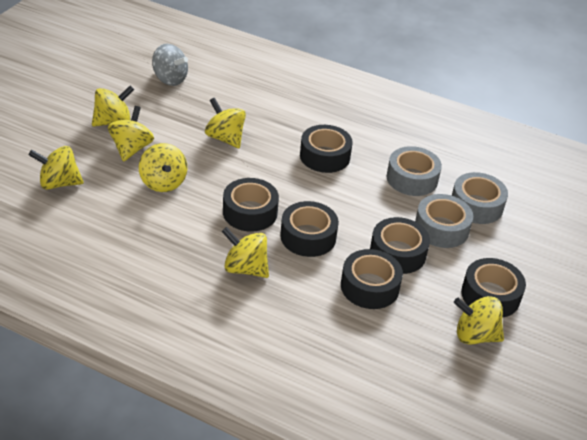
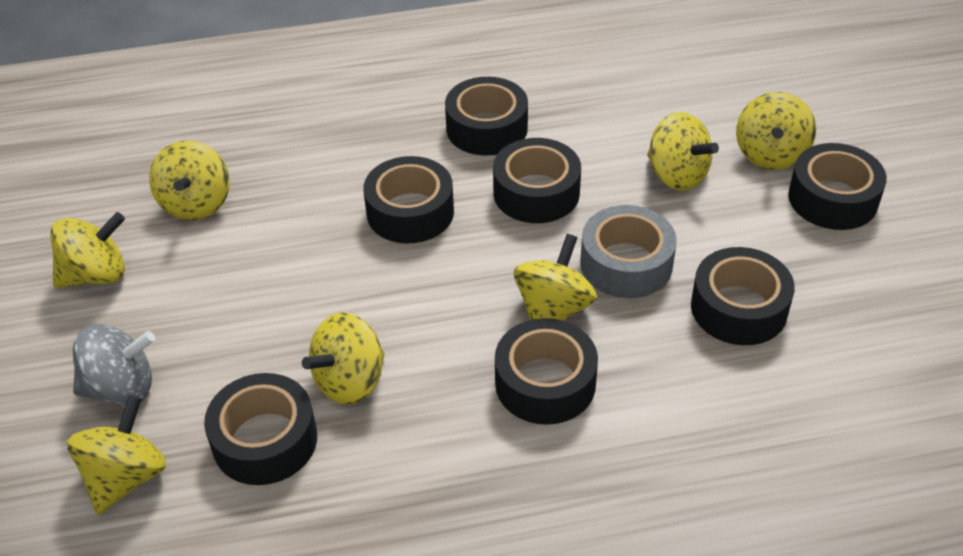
black tape: [223,178,279,231] [280,201,339,257] [300,125,353,173] [341,249,403,309] [370,217,430,274] [461,258,526,318] = 6 -> [204,373,317,485] [363,156,454,243] [445,77,528,156] [493,138,581,223] [495,318,598,425] [691,247,795,345] [788,143,887,230] = 7
grey tape: [387,146,442,196] [415,194,473,248] [452,172,508,224] = 3 -> [580,205,677,298] = 1

